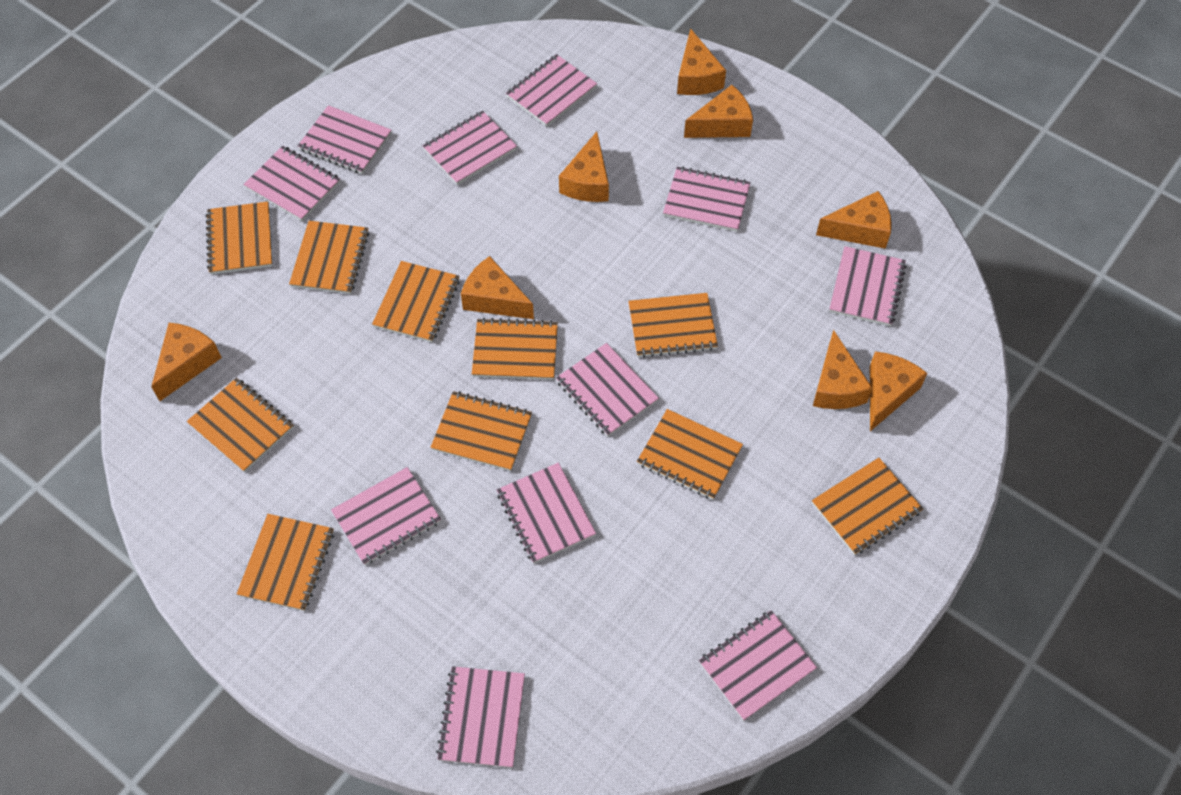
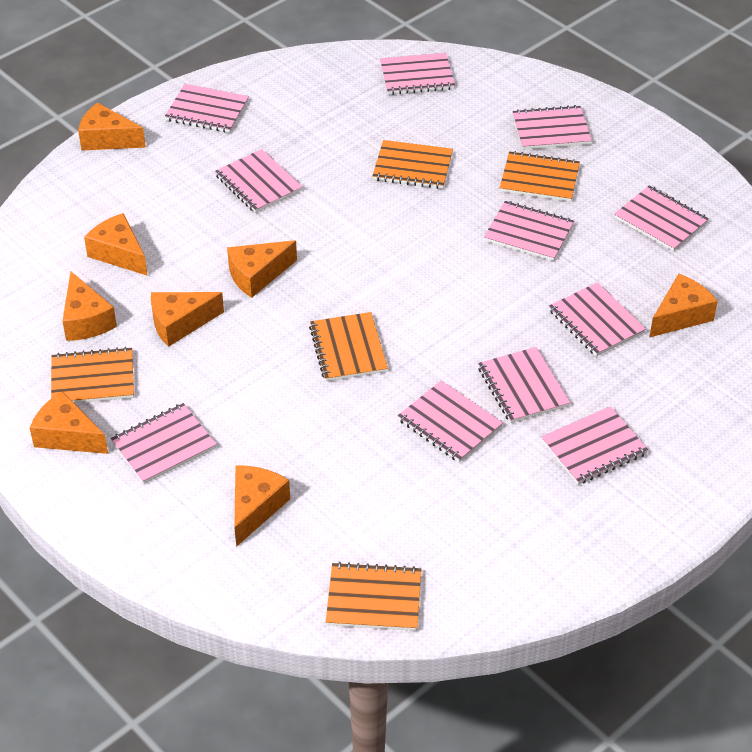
orange notebook: [187,378,294,472] [206,201,272,274] [237,514,334,611] [289,221,369,294] [372,261,460,342] [430,391,532,471] [472,318,558,380] [628,293,718,358] [637,409,743,500] [812,458,923,555] = 10 -> [51,347,134,403] [309,312,388,381] [326,562,421,631] [372,140,453,189] [500,151,580,202] = 5

